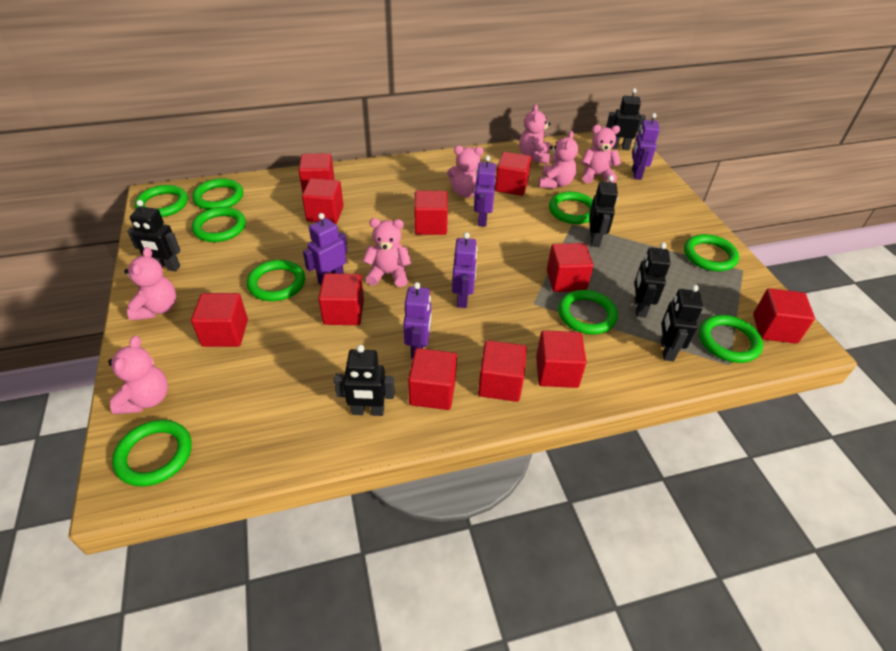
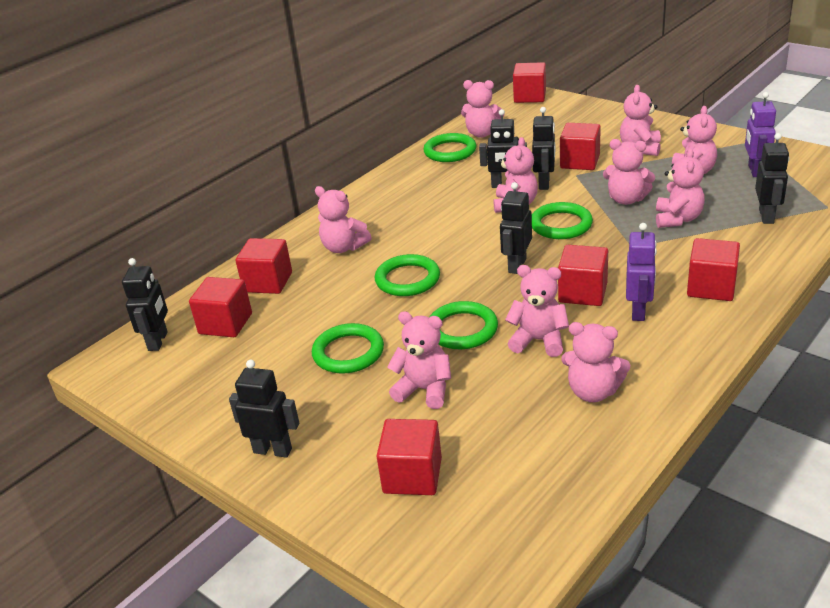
green ring: [112,420,192,487] [135,185,188,217] [192,178,243,210] [192,207,246,242] [247,260,305,301] [549,192,593,224] [558,290,618,334] [684,234,739,271] [699,315,763,363] = 9 -> [312,323,384,374] [375,254,440,296] [423,133,476,162] [429,301,498,349] [532,202,593,239] = 5
pink teddy bear: [108,336,168,414] [124,247,176,321] [363,218,411,287] [447,146,483,198] [519,104,551,164] [539,131,578,189] [581,125,621,183] = 7 -> [315,186,372,253] [387,311,451,409] [461,80,505,138] [493,137,538,213] [505,265,569,357] [561,322,630,402] [603,139,655,205] [620,85,661,156] [656,148,705,228] [672,106,717,174] = 10
purple robot: [303,213,348,285] [403,282,431,359] [452,232,477,308] [474,156,496,227] [632,113,660,180] = 5 -> [626,223,657,321] [745,92,776,177] = 2
red cube: [191,293,248,347] [298,153,334,193] [302,178,344,224] [318,273,364,325] [408,348,457,410] [414,190,448,235] [478,340,527,402] [495,152,531,196] [536,330,587,388] [547,243,593,292] [753,288,815,344] = 11 -> [189,277,252,337] [235,238,292,294] [377,419,442,495] [513,62,546,103] [558,245,608,306] [560,123,601,170] [687,238,740,301] = 7

